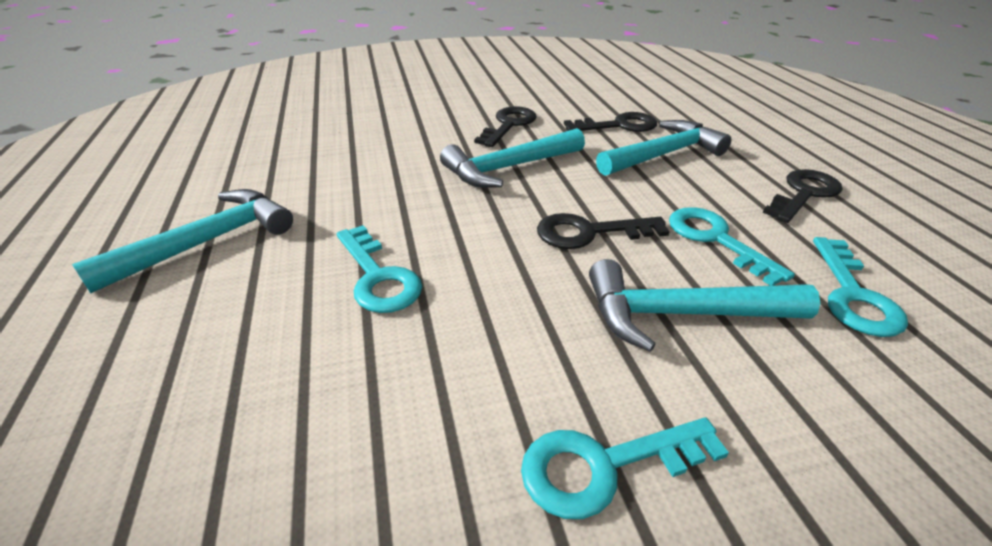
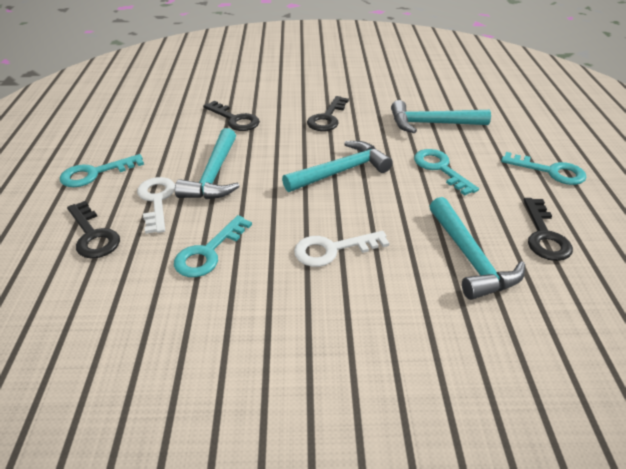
white key: none = 0 -> [137,177,175,234] [294,231,389,267] = 2

